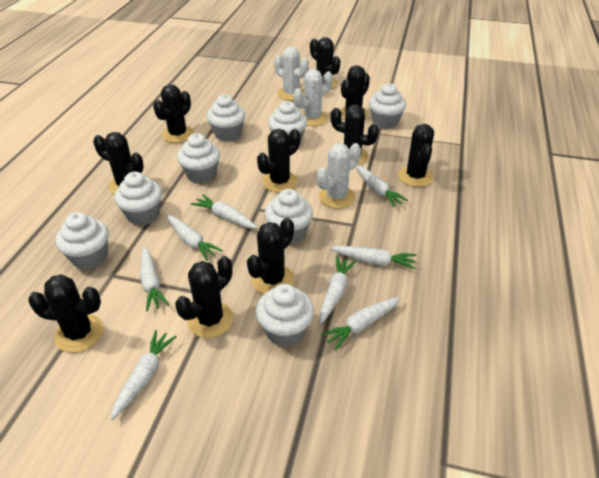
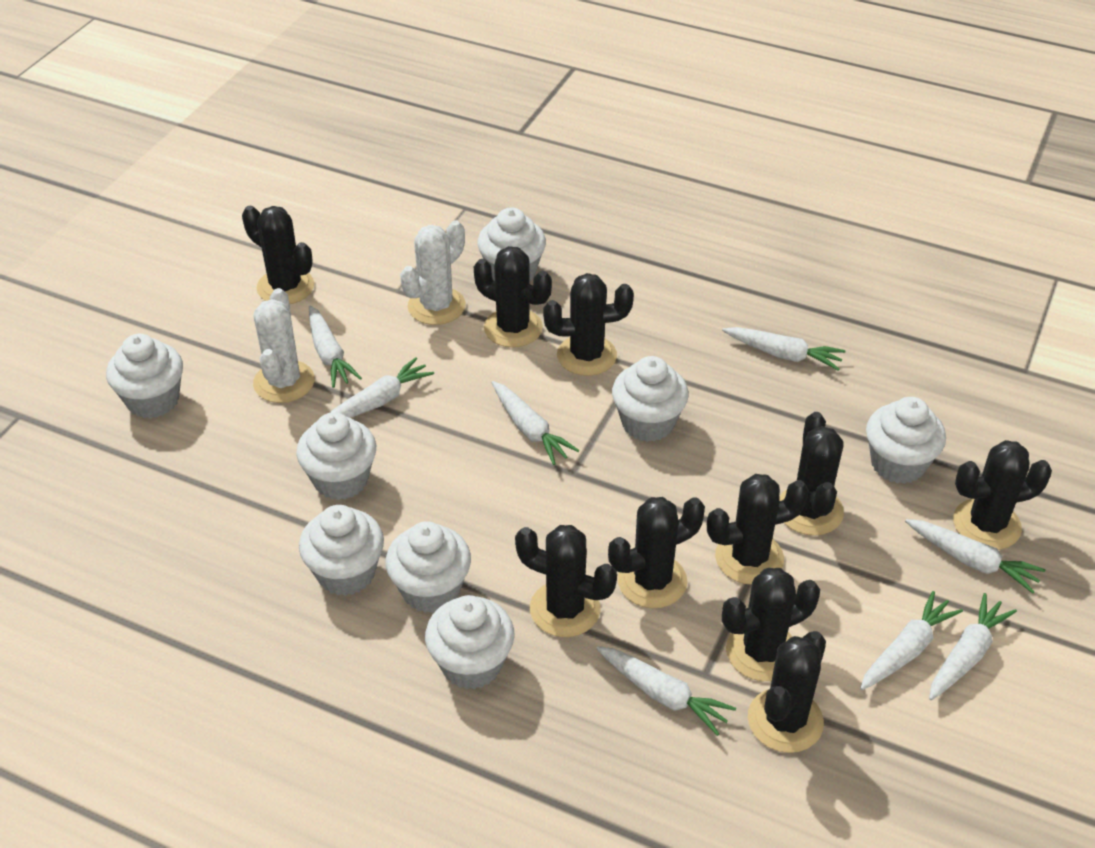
white cactus: [274,47,309,101] [294,69,333,126] [317,143,361,209] = 3 -> [253,288,315,403] [400,220,466,325] = 2

